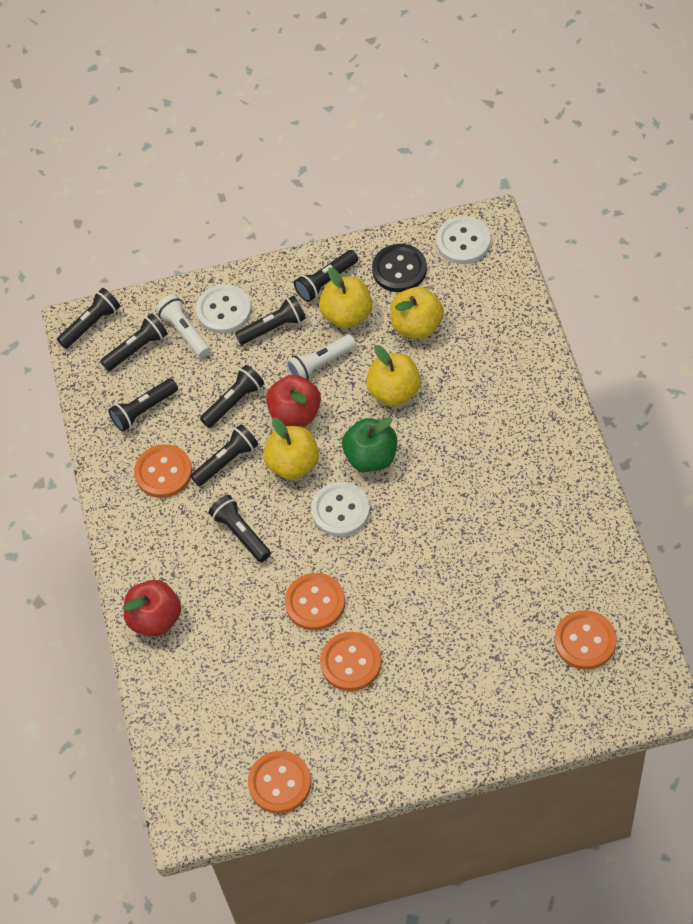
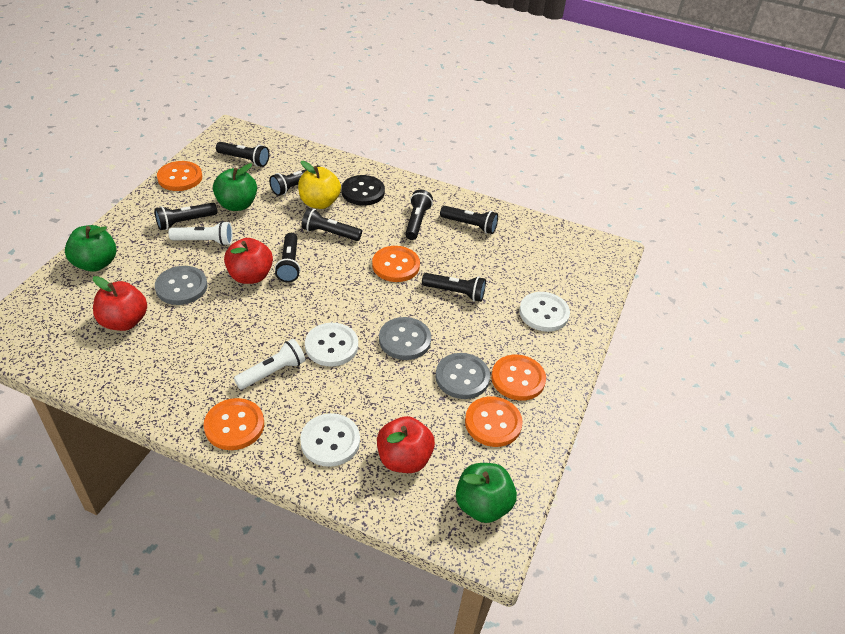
green apple: [342,417,397,472] = 1 -> [65,225,116,272] [213,163,257,211] [456,463,517,523] = 3
grey button: none = 0 -> [155,266,207,305] [379,317,431,360] [435,353,490,399] = 3
red apple: [123,580,181,637] [266,375,321,427] = 2 -> [93,276,147,331] [224,238,273,284] [377,416,435,473] = 3
yellow apple: [263,418,319,480] [319,268,372,328] [366,345,421,406] [390,287,444,339] = 4 -> [298,161,341,209] = 1

